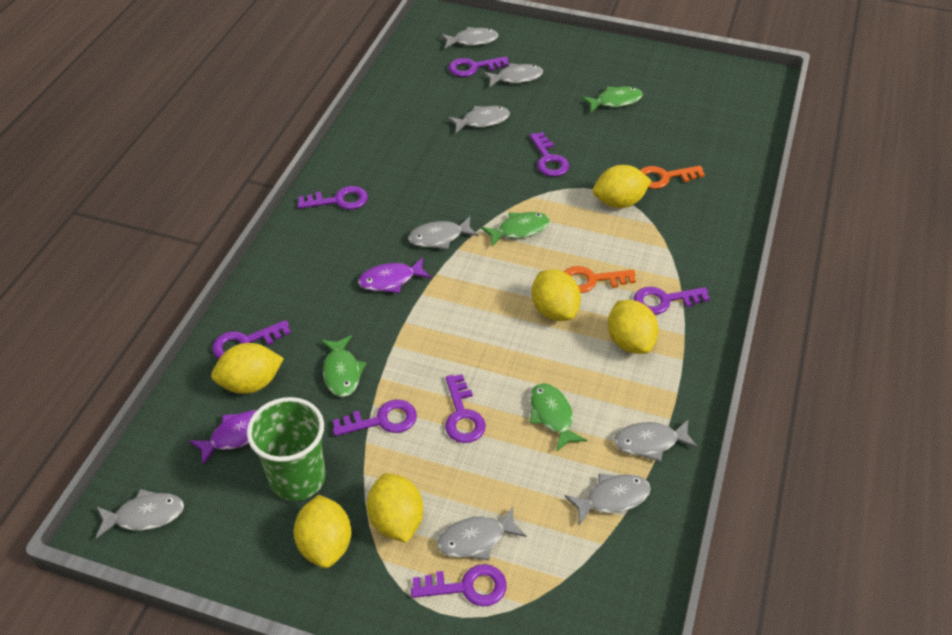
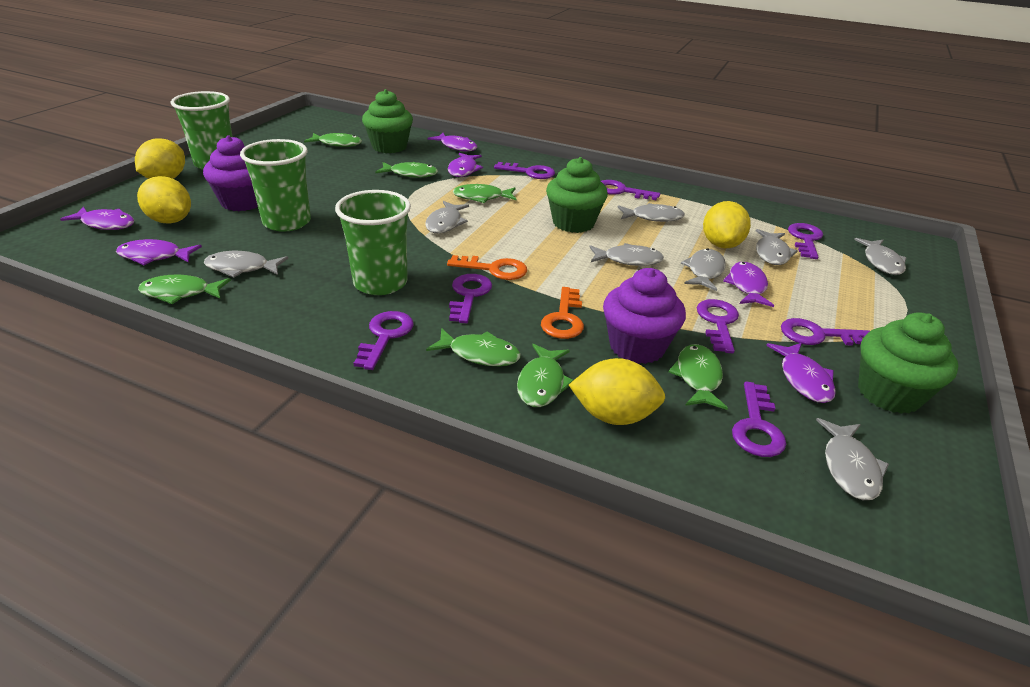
green cup: [247,397,326,501] = 1 -> [171,91,233,170] [240,139,311,232] [335,190,411,295] = 3
green cupcake: none = 0 -> [362,89,413,153] [546,157,608,233] [858,312,958,414] = 3
green fish: [321,335,367,397] [481,212,550,246] [530,383,587,452] [581,86,643,112] = 4 -> [138,274,231,304] [304,133,362,147] [376,162,438,178] [426,328,521,366] [453,184,517,203] [517,344,573,407] [669,344,728,410] = 7
purple cupcake: none = 0 -> [203,135,258,211] [603,268,686,364] = 2
purple fish: [189,410,257,465] [358,257,432,293] = 2 -> [60,207,134,230] [116,239,202,265] [428,133,477,152] [448,153,483,177] [723,262,774,307] [766,343,836,403] = 6
yellow lemon: [211,343,284,394] [294,495,351,568] [367,473,423,543] [532,270,581,321] [593,165,652,208] [608,300,659,354] = 6 -> [135,138,185,179] [137,176,191,224] [569,358,665,425] [703,201,751,248] = 4

